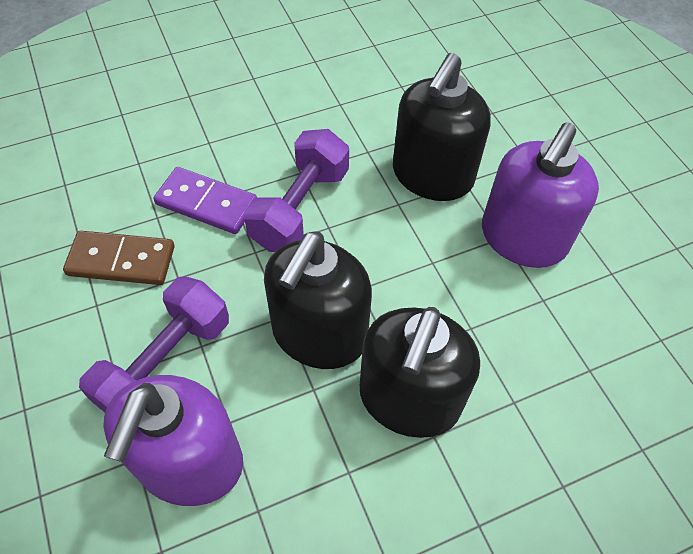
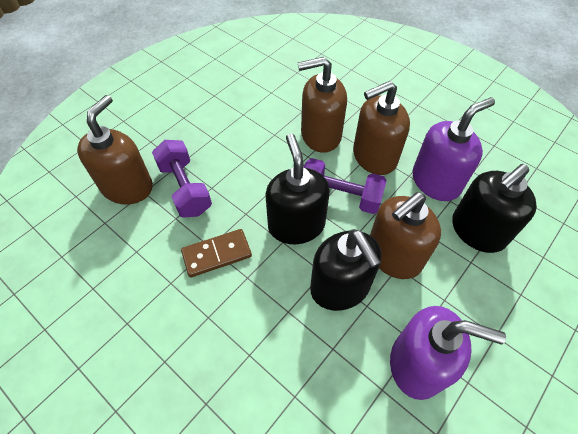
brown soap dispenser: none = 0 -> [77,95,153,205] [298,57,347,153] [353,81,410,175] [370,192,441,279] = 4
purple domino: [153,167,257,234] = 1 -> none = 0

